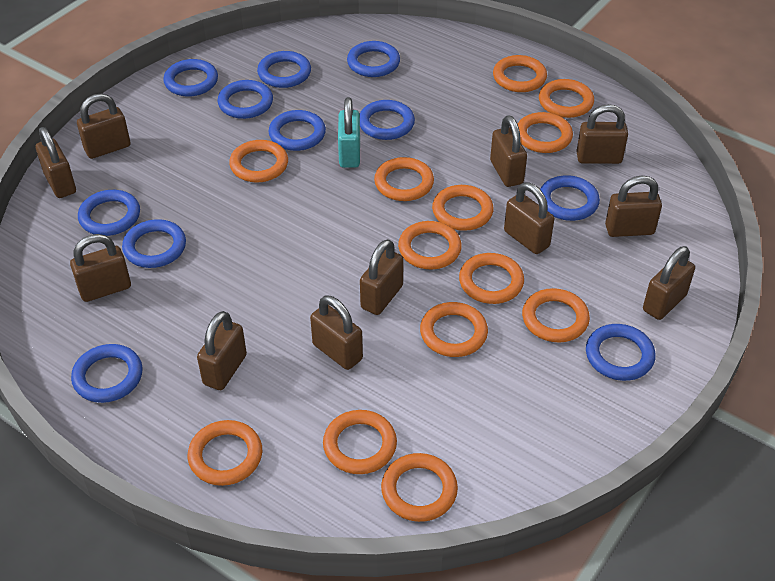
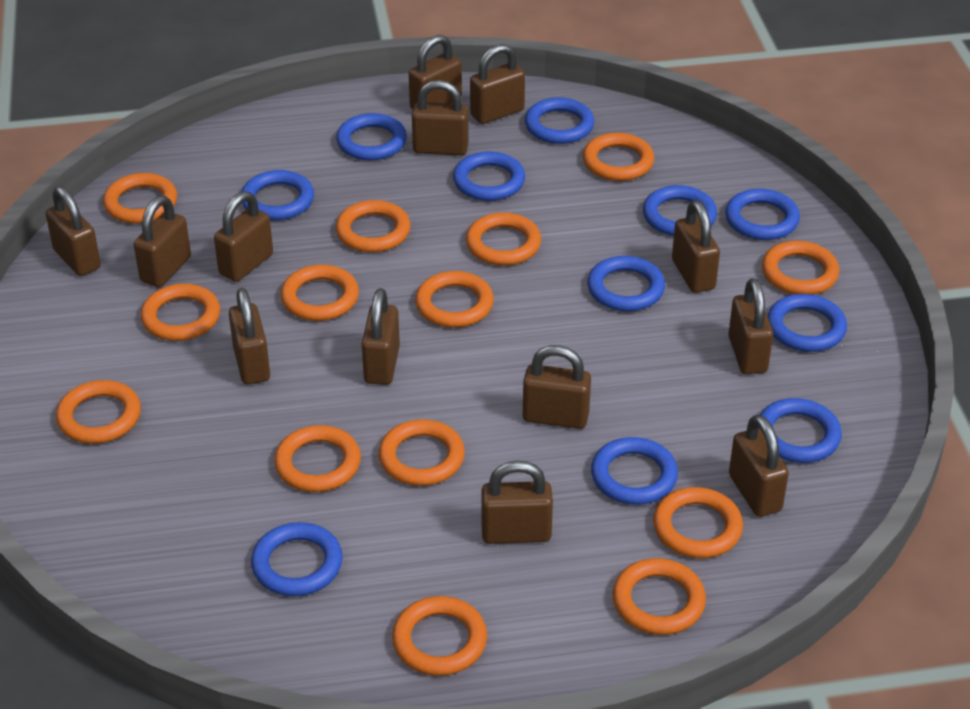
brown padlock: [36,127,76,198] [70,234,131,302] [77,94,130,159] [197,311,247,390] [310,295,363,370] [360,239,404,315] [490,115,527,187] [504,182,554,254] [576,104,628,164] [605,176,662,237] [643,246,695,320] = 11 -> [46,186,101,276] [134,196,191,287] [214,191,273,282] [229,288,270,385] [362,288,400,385] [409,35,462,110] [412,80,469,155] [470,44,525,124] [481,460,553,544] [523,345,591,429] [672,200,720,293] [728,278,773,374] [729,415,789,517] = 13
orange ring: [188,420,262,486] [229,140,288,182] [323,410,397,474] [374,157,434,201] [381,453,458,522] [398,221,462,269] [420,302,488,357] [432,185,494,231] [459,253,524,304] [493,55,547,92] [518,112,573,153] [522,288,590,342] [539,79,594,118] = 13 -> [56,380,141,444] [103,173,177,224] [141,284,220,341] [274,425,361,492] [281,265,359,321] [336,200,411,252] [379,419,465,486] [392,596,487,676] [415,271,494,328] [466,212,541,266] [583,133,654,181] [613,558,706,635] [653,487,743,558] [762,241,840,295] = 14
turquoise padlock: [338,97,360,168] = 1 -> none = 0

